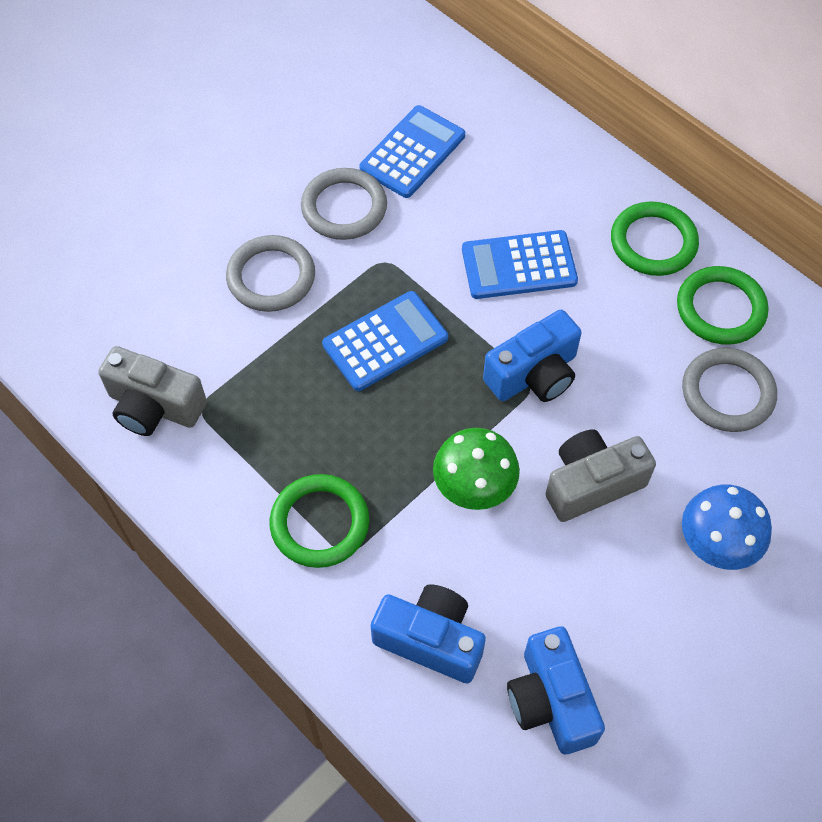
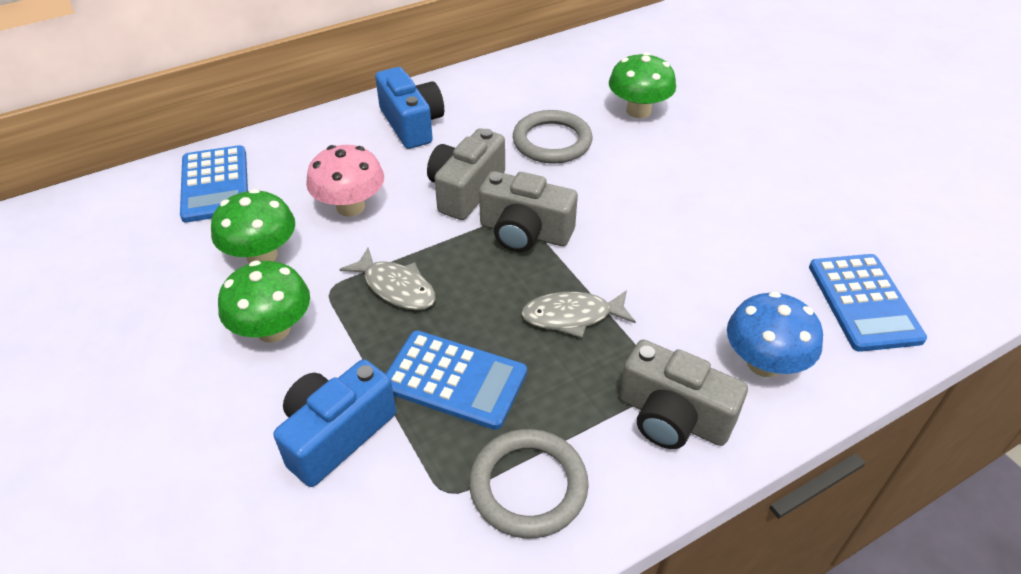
blue camera: [371,584,486,683] [483,310,582,402] [507,626,605,754] = 3 -> [273,359,396,487] [375,67,444,149] = 2
green mushroom: [433,428,520,510] = 1 -> [211,189,295,264] [218,261,310,343] [609,52,676,118] = 3
green ring: [270,474,369,568] [611,201,699,276] [677,266,768,345] = 3 -> none = 0
grey camera: [98,346,207,436] [546,430,656,522] = 2 -> [427,128,505,220] [479,171,578,252] [619,340,748,449] = 3
grey fish: none = 0 -> [339,248,436,310] [521,290,636,338] = 2
grey ring: [226,235,315,312] [301,168,387,240] [682,348,777,432] = 3 -> [469,429,589,538] [513,110,592,164] = 2
pink mushroom: none = 0 -> [306,145,384,217] = 1

